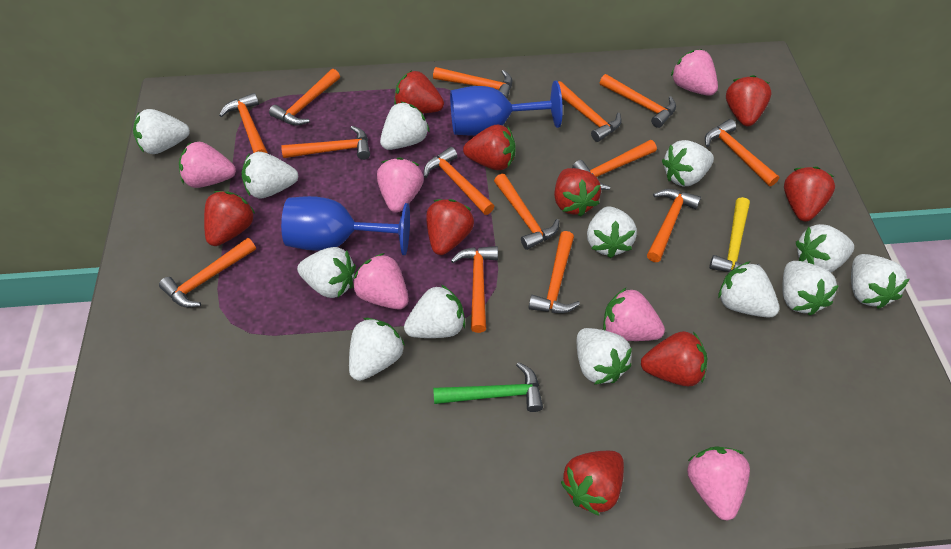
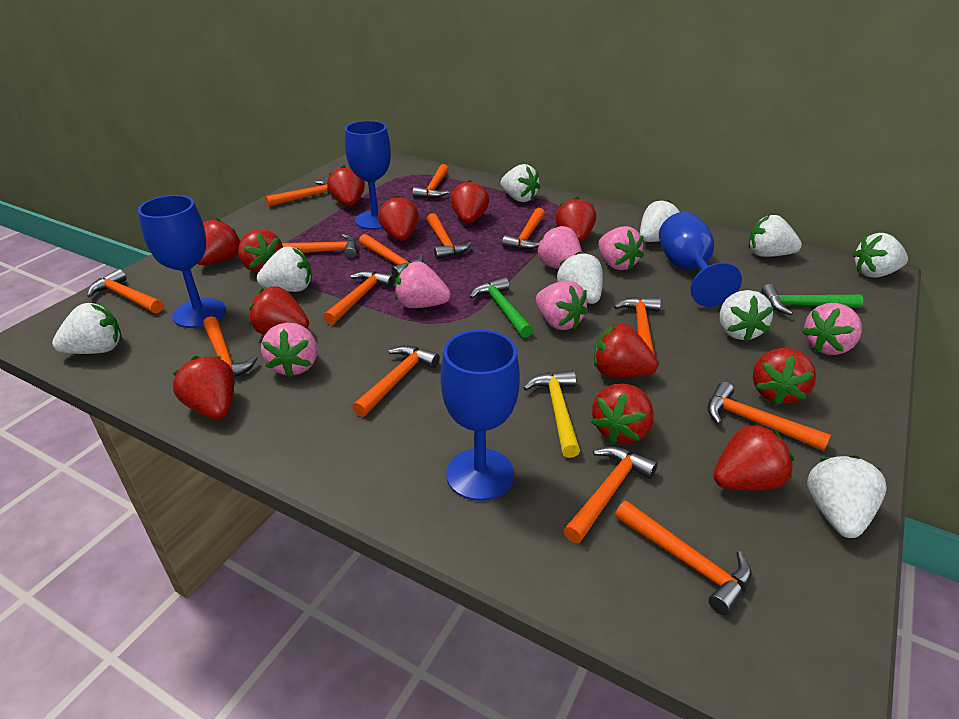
blue goblet: [281,196,410,255] [450,81,563,136] = 2 -> [138,195,226,328] [345,121,391,230] [440,330,520,501] [659,212,742,307] = 4
green hammer: [433,362,543,412] = 1 -> [470,277,533,338] [761,284,863,315] = 2
red strawberry: [204,191,255,246] [394,70,444,113] [426,199,474,255] [463,125,516,170] [554,168,601,216] [561,451,624,516] [641,331,707,386] [726,75,771,126] [784,167,835,221] = 9 -> [173,356,234,419] [197,218,240,265] [238,229,283,273] [249,286,309,335] [327,165,365,207] [378,195,419,241] [451,180,489,224] [556,197,596,242] [591,383,654,444] [594,324,658,377] [713,423,794,491] [753,348,816,405] = 12
white strawberry: [133,109,190,154] [242,152,298,198] [297,247,356,298] [349,318,405,381] [380,101,430,150] [404,285,465,338] [577,328,632,384] [587,206,637,258] [662,140,714,187] [718,261,780,318] [782,261,839,316] [796,224,854,273] [851,254,909,309] = 13 -> [52,303,122,354] [257,247,312,292] [501,164,540,202] [556,252,603,304] [640,200,681,242] [720,290,774,342] [748,215,802,257] [807,455,887,538] [852,233,908,278] = 9

